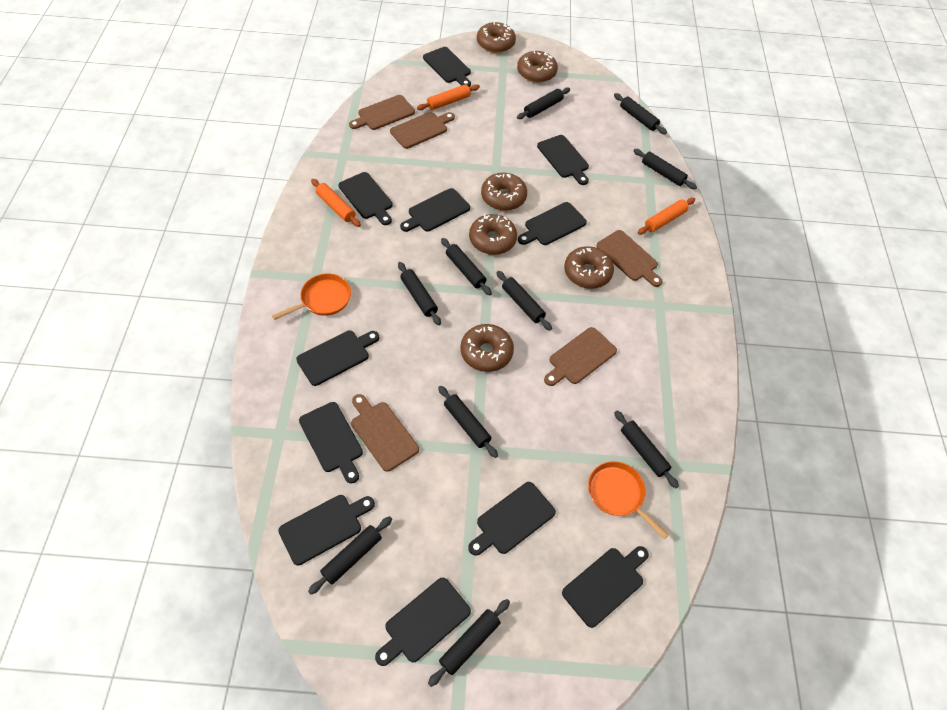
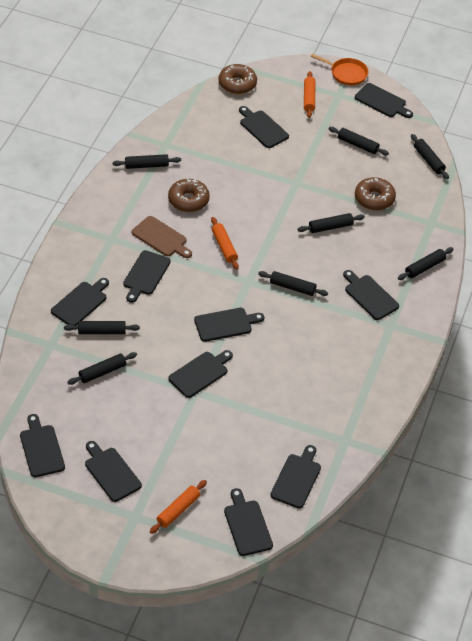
black rolling pin: [308,516,392,594] [398,262,441,325] [428,599,510,687] [438,386,498,458] [441,238,492,295] [496,271,552,331] [517,87,570,119] [614,93,667,134] [614,411,679,488] [634,149,697,189] = 10 -> [64,321,140,334] [67,352,137,385] [112,154,181,169] [258,271,328,296] [298,213,365,233] [329,127,389,155] [398,247,454,280] [411,134,449,179] = 8
brown cutting board: [349,95,415,130] [351,394,419,472] [390,112,455,149] [544,327,617,386] [596,230,663,287] = 5 -> [132,216,192,258] = 1
brown donut: [460,324,514,372] [469,214,517,255] [477,22,516,53] [481,173,527,211] [517,51,558,83] [564,246,614,289] = 6 -> [168,179,210,212] [219,64,257,94] [355,177,396,211] = 3
orange pan: [272,273,351,320] [588,461,669,539] = 2 -> [310,54,369,85] = 1

